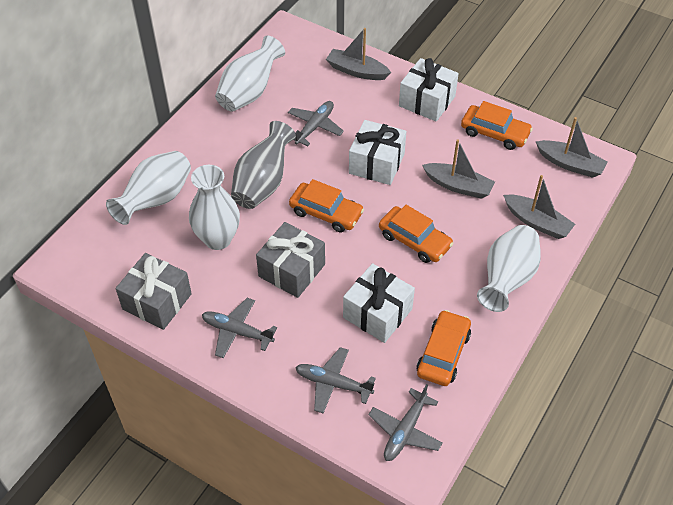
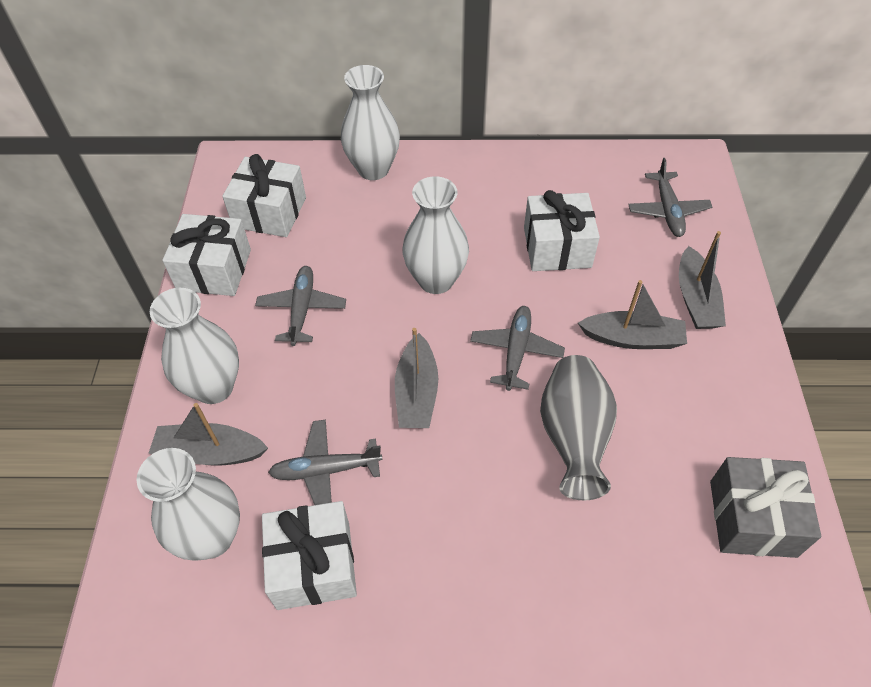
grey gift: [116,253,192,330] [256,222,325,298] = 2 -> [710,457,821,558] = 1
orange car: [289,179,364,232] [379,205,454,263] [416,310,471,386] [461,101,533,150] = 4 -> none = 0
white gift: [343,263,415,343] [349,120,406,185] [399,58,459,122] = 3 -> [162,214,251,296] [222,154,306,237] [262,501,357,610] [524,190,600,271] = 4

